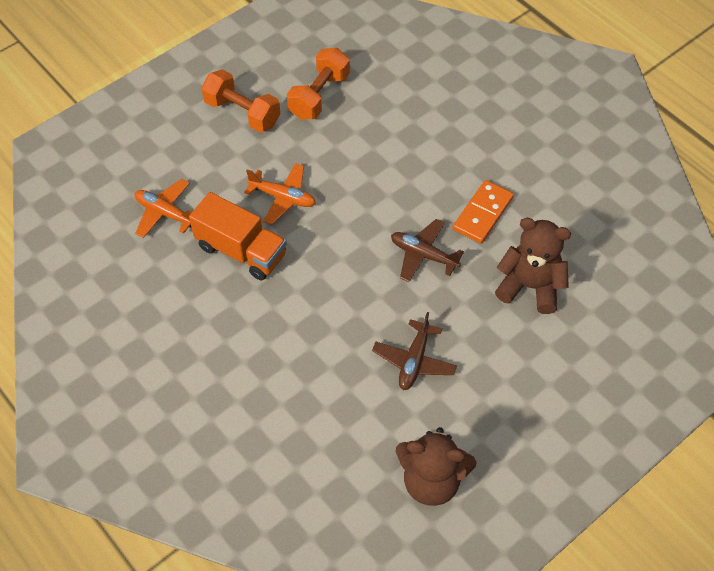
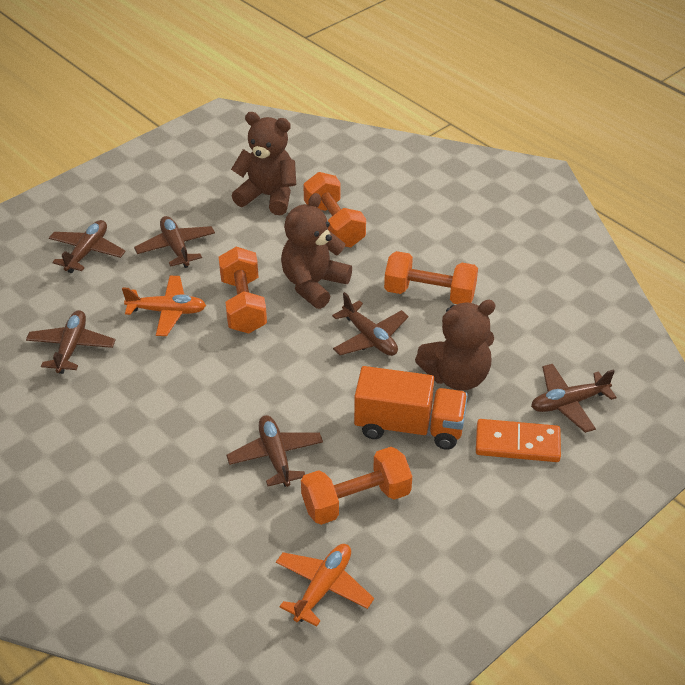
brown plane: [372,312,457,390] [391,219,464,282] = 2 -> [26,310,115,374] [49,220,126,273] [134,216,215,268] [226,415,323,487] [332,292,409,356] [531,364,617,433] = 6
brown teddy bear: [395,427,476,506] [495,218,571,314] = 2 -> [231,112,296,215] [281,193,352,309] [415,300,496,391] = 3
orange dumbbell: [201,69,280,132] [287,48,350,119] = 2 -> [219,247,267,334] [301,447,412,525] [303,172,366,247] [384,251,478,304] = 4

